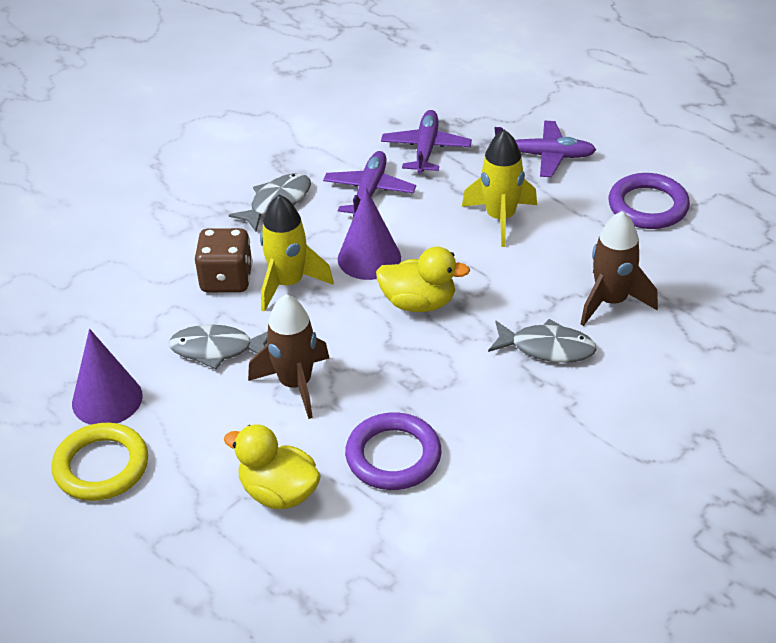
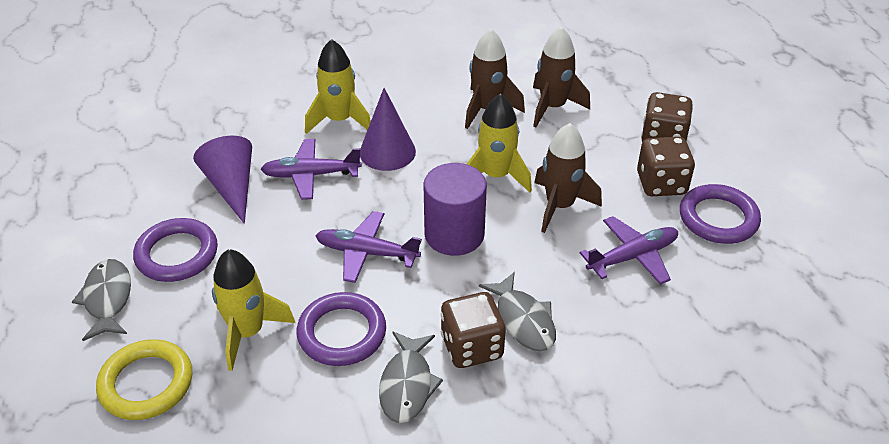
brown dice: [194,228,253,292] = 1 -> [441,292,506,368] [637,137,695,196] [641,92,693,142] = 3
brown rocket: [248,294,329,419] [581,211,658,326] = 2 -> [465,29,525,129] [533,26,590,127] [534,123,602,233] = 3
purple cylinder: none = 0 -> [424,163,487,256] = 1
purple ring: [345,412,441,490] [608,173,690,229] = 2 -> [133,218,218,282] [297,292,386,366] [680,184,761,244] = 3
yellow duck: [224,425,321,509] [376,247,470,312] = 2 -> none = 0
yellow rocket: [260,194,334,312] [462,130,537,247] = 2 -> [212,249,295,371] [305,39,371,134] [467,93,532,192] = 3

